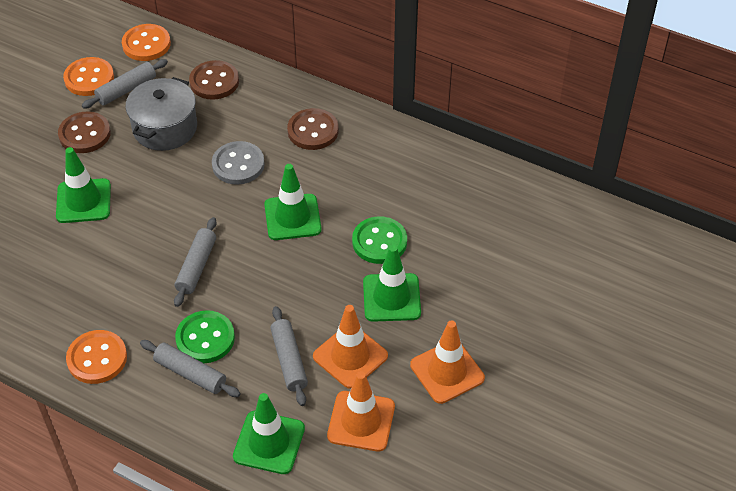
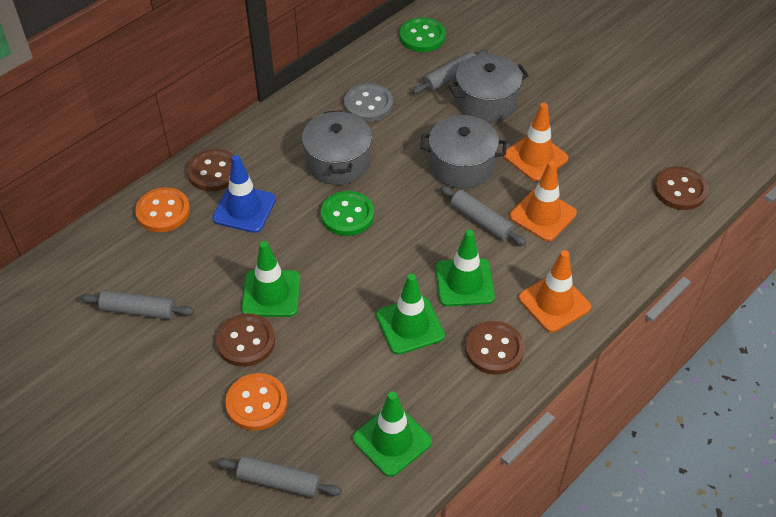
blue traffic cone: none = 0 -> [212,155,276,233] = 1
brown button: [58,111,111,153] [189,60,239,100] [287,108,339,150] = 3 -> [187,149,234,191] [216,313,275,367] [465,321,525,375] [654,166,708,210] = 4
grey pot: [126,77,197,151] = 1 -> [302,110,372,185] [420,115,507,188] [448,54,529,122] = 3
orange button: [63,57,114,96] [66,330,127,384] [122,24,171,61] = 3 -> [135,187,190,232] [225,373,287,431] = 2

